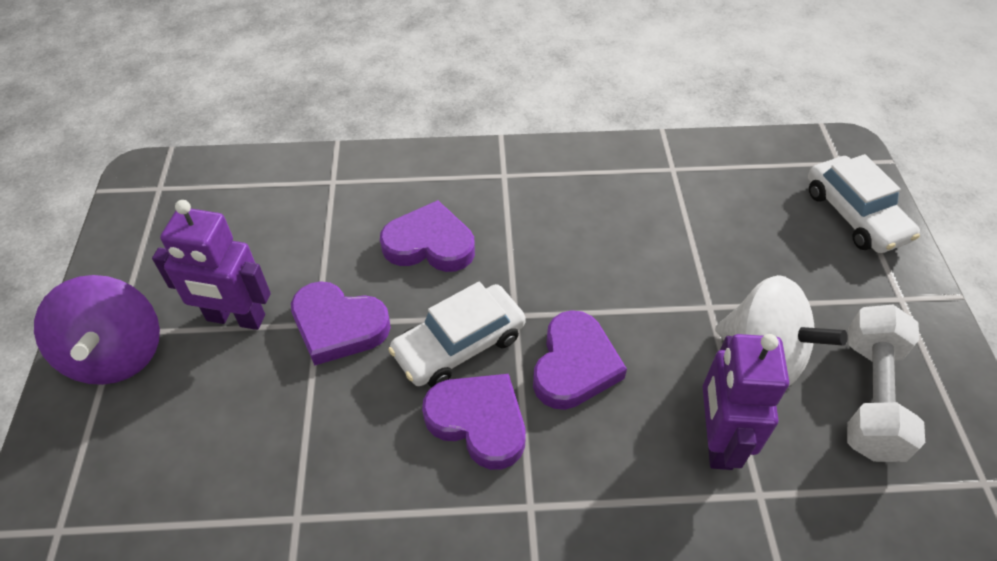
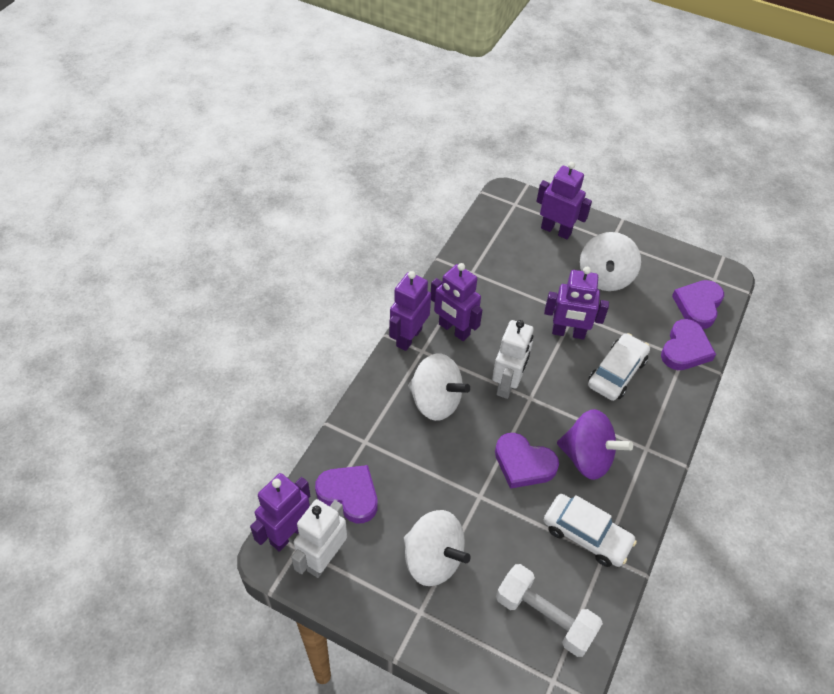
purple robot: [152,200,271,330] [703,334,789,470] = 2 -> [250,473,310,552] [389,271,431,351] [431,263,482,341] [536,162,592,239] [544,267,609,339] = 5
white robot: none = 0 -> [291,499,347,578] [492,320,534,399] = 2
white spinning top: [715,275,848,386] = 1 -> [404,510,471,586] [408,353,470,421] [580,232,641,291] = 3

